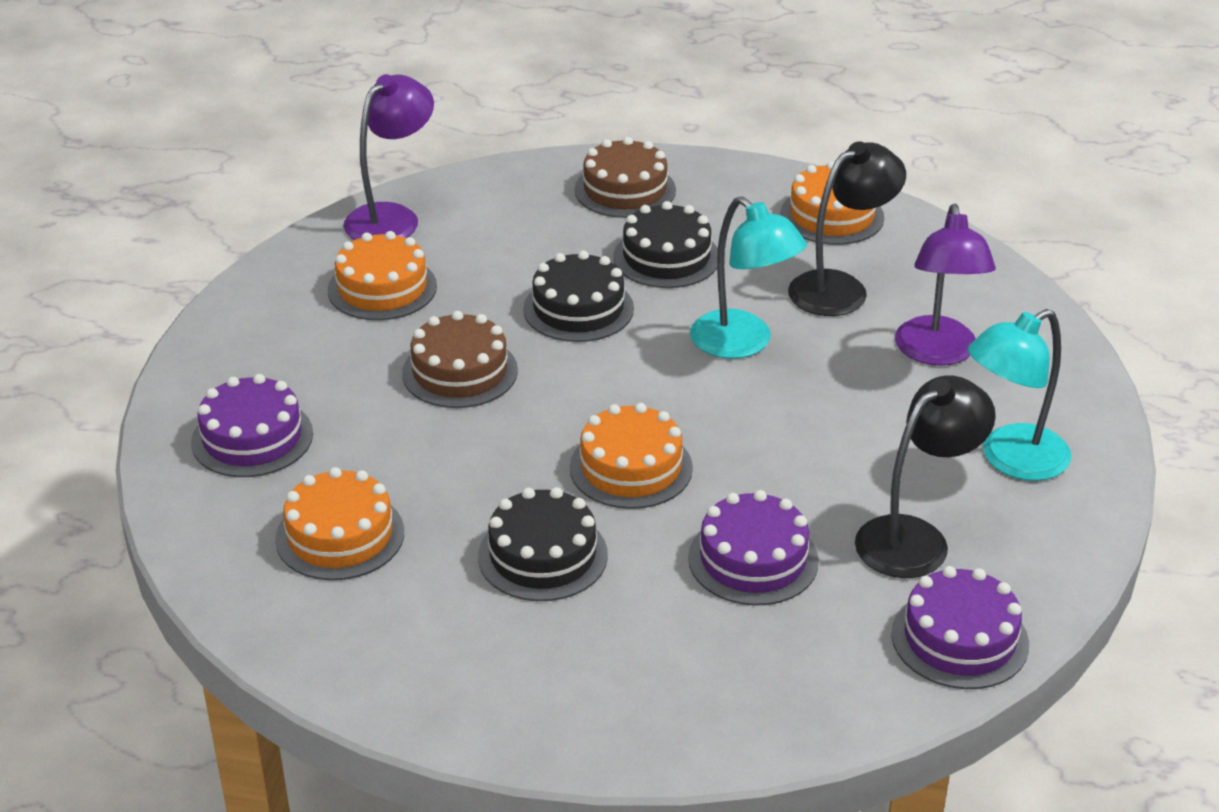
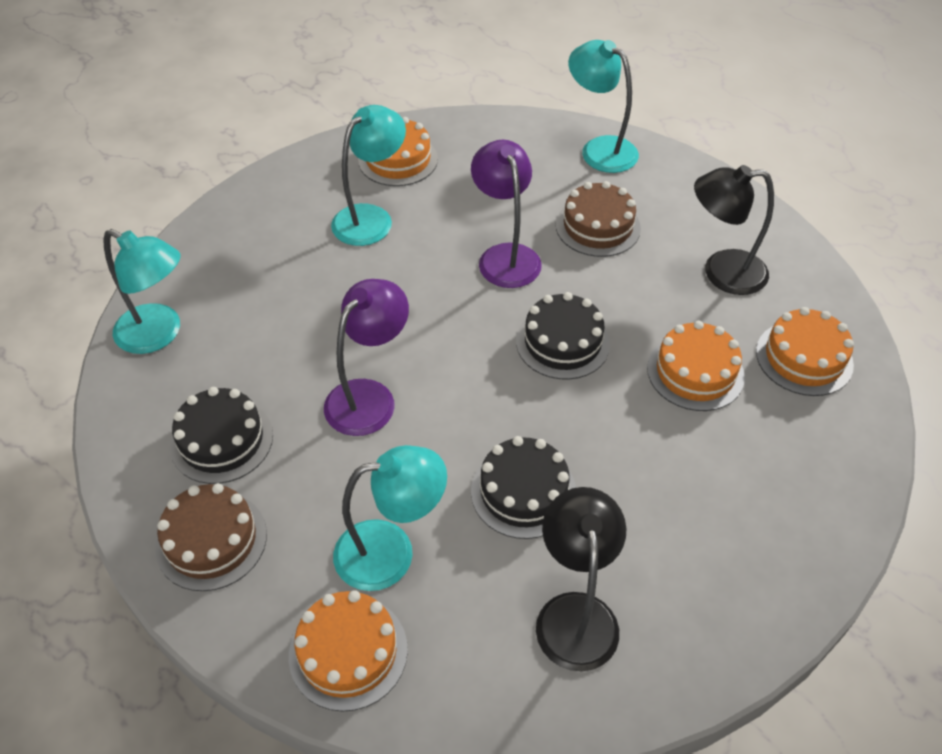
purple cake: [191,374,313,477] [688,490,819,606] [891,566,1029,689] = 3 -> none = 0
turquoise lamp: [690,196,807,359] [968,309,1072,481] = 2 -> [103,229,181,354] [331,105,406,246] [333,445,447,591] [568,40,639,173] = 4

